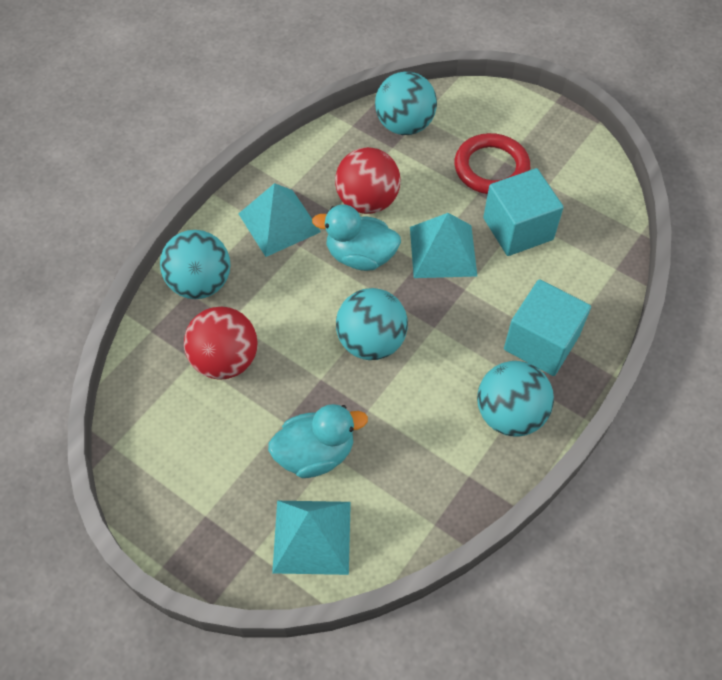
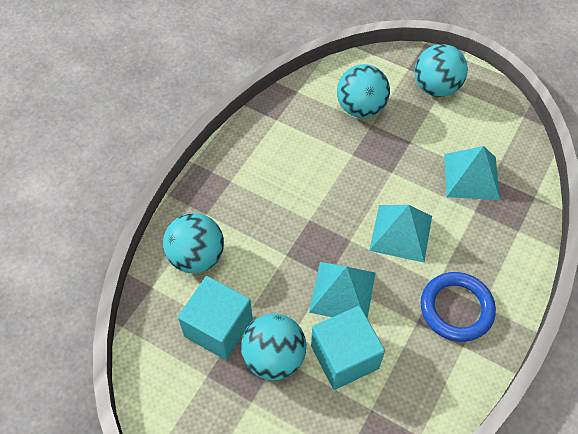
blue ring: none = 0 -> [421,272,496,342] = 1
red ball: [184,307,258,380] [335,147,401,214] = 2 -> none = 0
red ring: [454,133,530,194] = 1 -> none = 0
turquoise duck: [268,404,368,478] [312,204,401,271] = 2 -> none = 0

